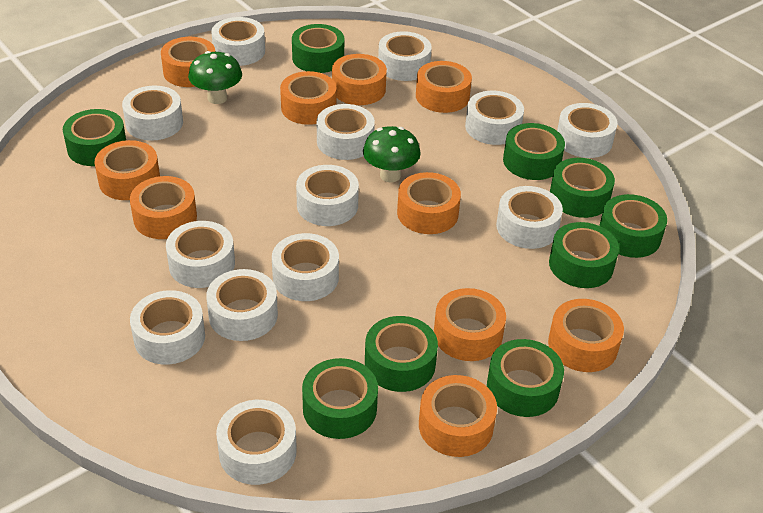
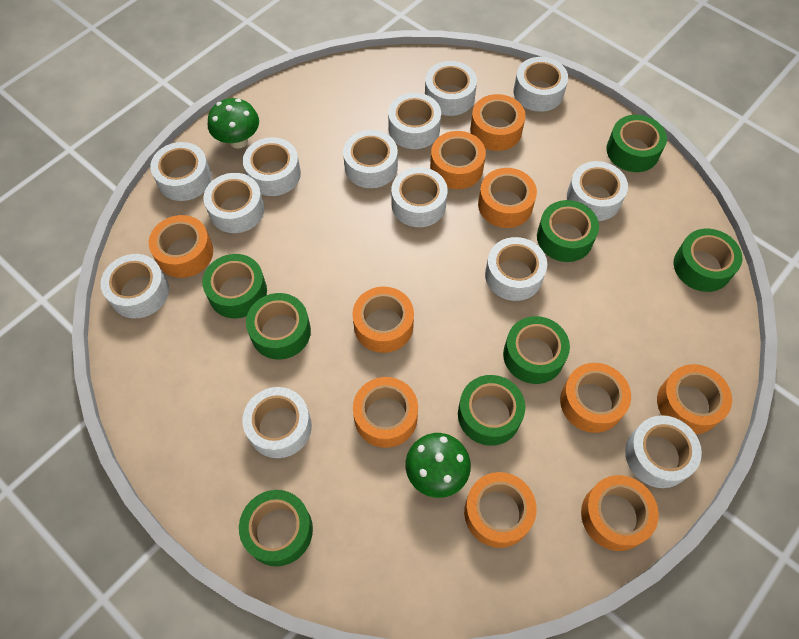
green tape: [63,109,126,166] [292,24,344,73] [302,358,378,439] [365,316,438,392] [487,339,564,417] [503,123,565,180] [549,222,619,288] [550,158,615,218] [599,194,667,258] = 9 -> [202,254,267,318] [239,490,313,566] [246,293,311,360] [458,375,525,446] [503,316,570,384] [537,200,599,262] [606,115,667,172] [674,229,742,292] = 8

